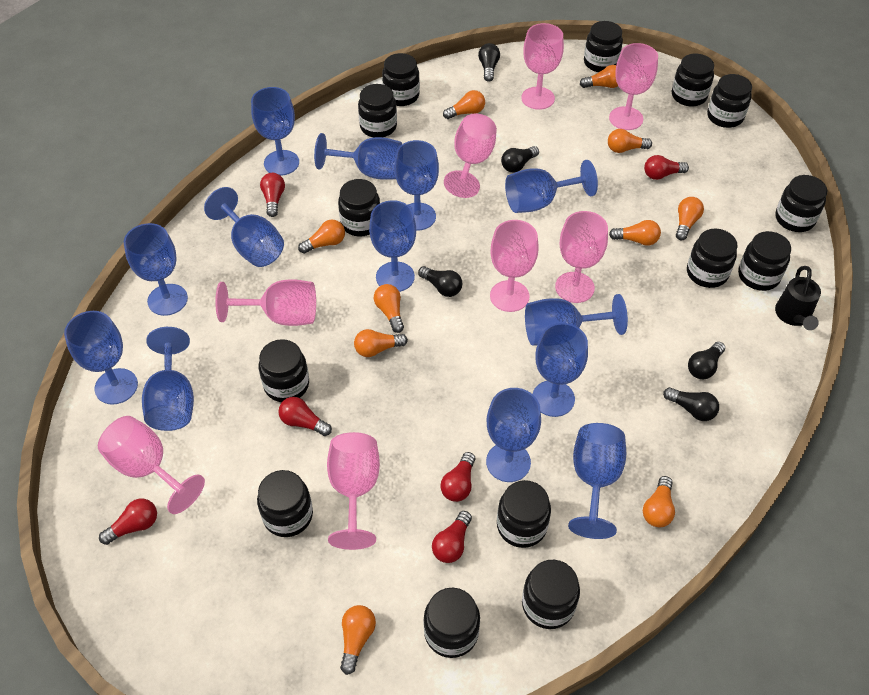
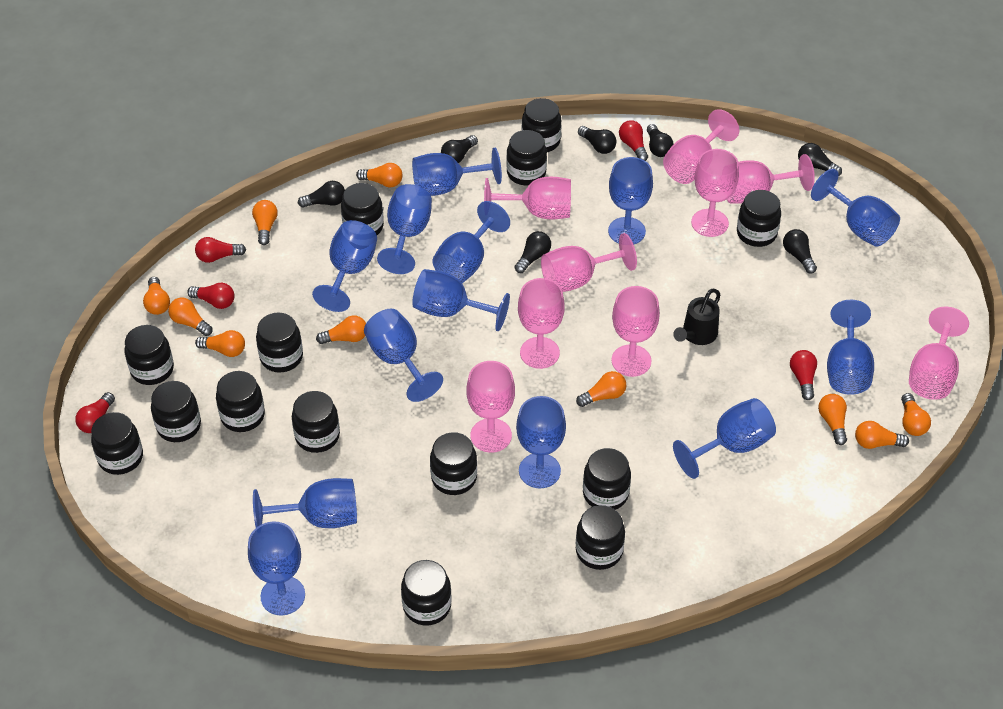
black light bulb: [418,266,462,297] [478,43,500,82] [501,146,539,172] [663,387,719,421] [688,342,725,379] = 5 -> [298,181,345,208] [441,135,478,163] [514,231,551,273] [578,126,616,154] [647,124,673,157] [783,229,817,274] [798,143,842,176] = 7
pink goblet: [98,416,205,514] [215,279,316,326] [327,432,380,550] [444,114,497,198] [490,220,539,312] [521,23,564,110] [555,211,608,303] [609,43,658,130] = 8 -> [467,361,515,453] [484,177,571,219] [518,278,565,369] [541,233,637,292] [611,286,660,377] [663,109,739,184] [691,149,739,237] [726,154,815,204] [909,307,969,400] = 9
red light bulb: [99,499,157,545] [260,173,285,217] [278,397,332,436] [432,511,472,563] [441,452,475,502] [644,155,689,180] = 6 -> [75,392,115,433] [187,283,235,309] [195,237,246,263] [619,120,648,161] [790,350,817,400] = 5

